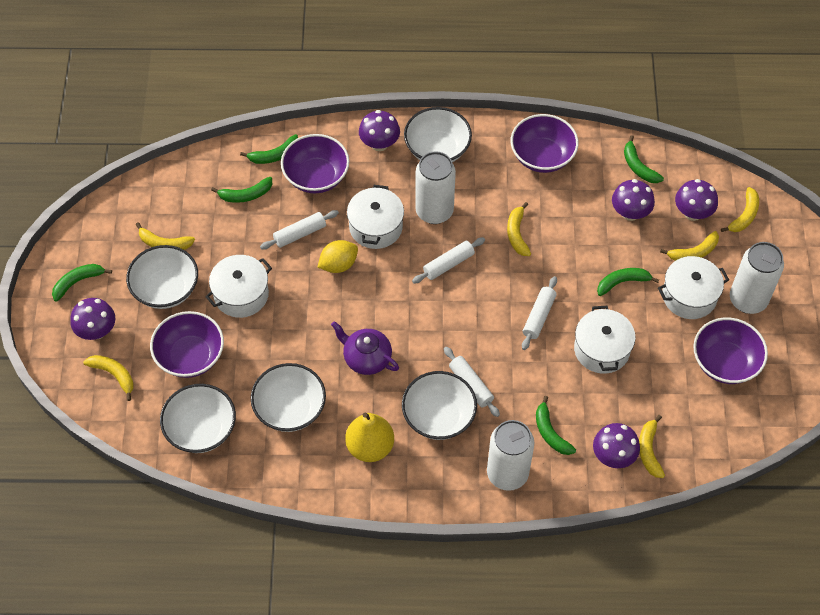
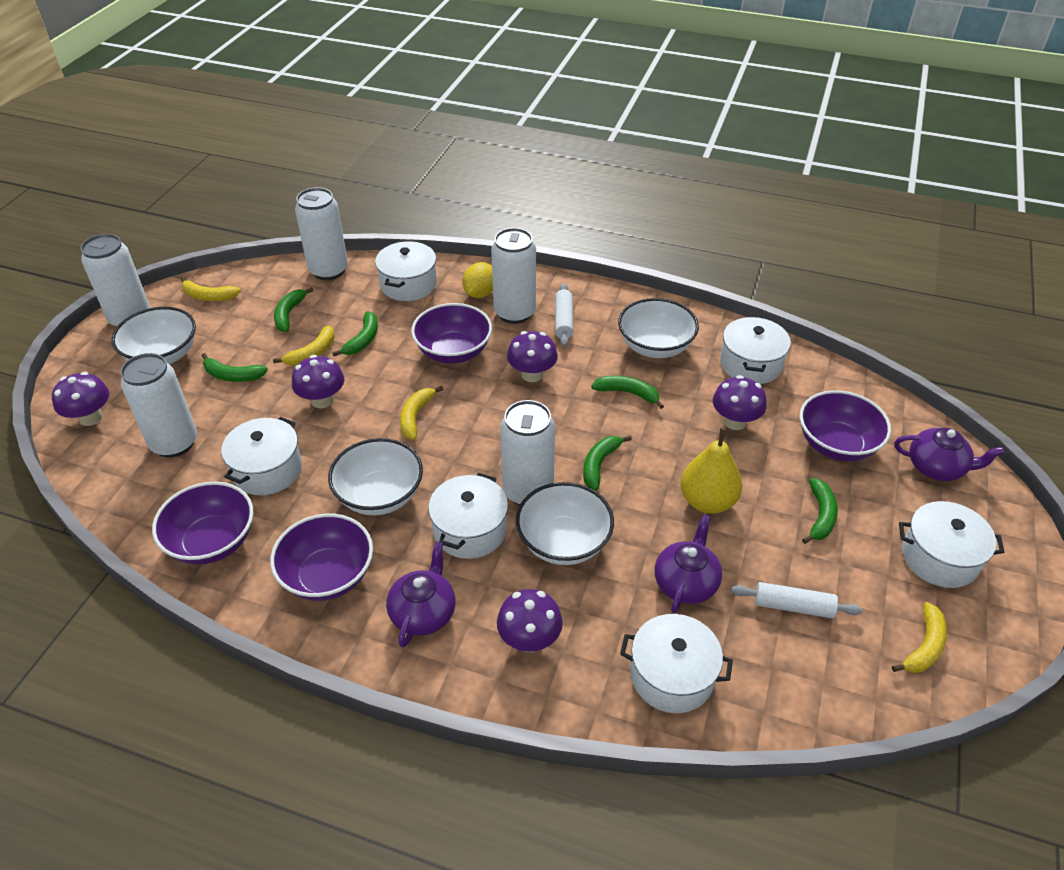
purple teapot: [331,321,399,375] = 1 -> [386,541,456,648] [655,514,722,614] [894,428,1004,481] = 3
white bowl: [126,245,198,309] [160,384,236,453] [251,363,326,432] [402,371,477,440] [404,107,472,162] = 5 -> [111,307,196,364] [328,438,423,515] [516,482,614,565] [618,298,699,358] = 4
white can: [415,151,456,224] [487,420,535,491] [730,242,784,314] = 3 -> [81,234,150,327] [120,353,197,458] [295,187,348,280] [491,228,536,324] [500,400,555,506] = 5
white pot: [205,255,272,318] [347,185,404,249] [574,306,636,374] [658,256,729,319] = 4 -> [221,417,302,495] [375,241,437,301] [428,473,508,559] [620,614,733,713] [720,316,791,384] [899,501,1004,588] = 6
white rolling pin: [260,210,339,250] [412,237,485,283] [444,347,500,417] [522,276,557,350] = 4 -> [555,283,573,347] [731,582,862,618] = 2
yellow banana: [83,355,134,401] [136,222,195,250] [507,202,531,256] [639,415,665,478] [660,231,719,261] [721,187,759,232] = 6 -> [181,277,241,301] [273,325,334,365] [400,386,443,440] [892,602,947,673] = 4

